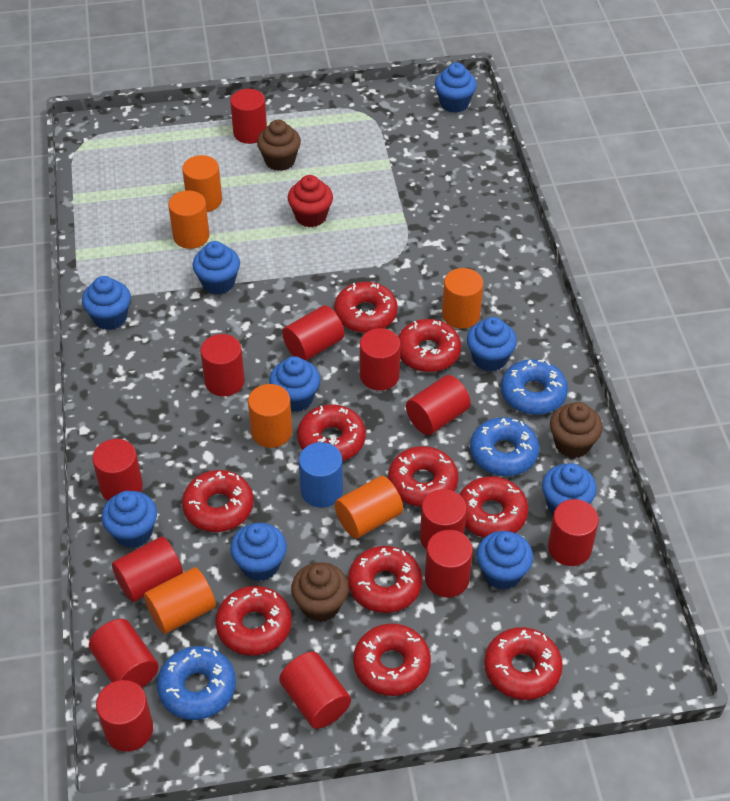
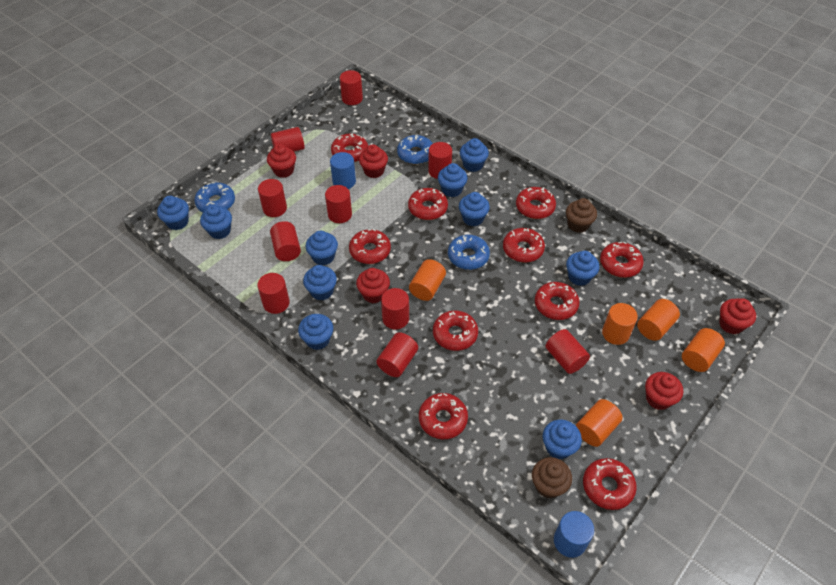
blue cupcake: [82,276,131,330] [101,491,157,548] [192,241,240,295] [230,523,287,581] [269,356,320,412] [435,62,477,113] [467,317,517,372] [476,531,533,590] [542,463,597,514] = 9 -> [157,196,189,230] [200,205,232,239] [298,314,333,350] [303,265,337,300] [305,231,338,266] [438,163,468,197] [459,192,490,226] [460,138,489,172] [543,420,582,459] [566,251,600,286] = 10
blue cylinder: [299,442,343,508] = 1 -> [330,152,356,189] [554,511,594,558] = 2
brown cupcake: [257,120,301,171] [291,562,349,622] [550,402,603,458] = 3 -> [532,457,572,498] [566,198,597,233] = 2
orange cylinder: [144,567,216,634] [168,190,210,249] [182,155,222,212] [248,384,292,448] [335,476,403,538] [442,268,483,329] = 6 -> [409,259,446,301] [576,399,623,447] [602,303,638,345] [637,299,680,341] [682,328,725,372] = 5
red cupcake: [288,175,333,227] = 1 -> [267,144,296,178] [356,268,390,303] [359,144,388,178] [645,372,683,410] [719,298,756,334] = 5
red cylinder: [89,619,159,688] [92,439,143,501] [96,680,153,752] [112,537,183,602] [200,334,245,396] [230,89,267,144] [279,652,351,729] [282,305,344,361] [360,328,400,391] [406,375,471,435] [420,489,467,550] [425,530,473,597] [548,499,599,566] = 13 -> [257,273,290,314] [258,179,287,217] [270,221,301,261] [271,127,305,152] [325,185,352,223] [340,70,363,105] [377,332,418,377] [381,288,409,329] [428,142,452,179] [546,329,590,374] = 10

